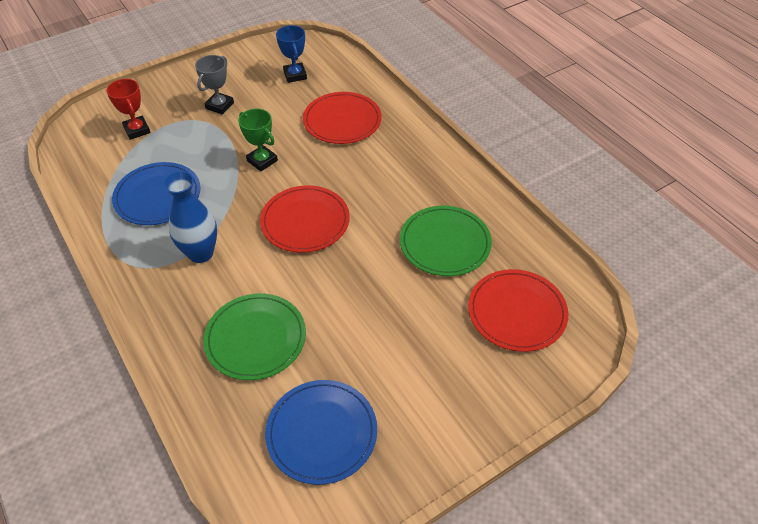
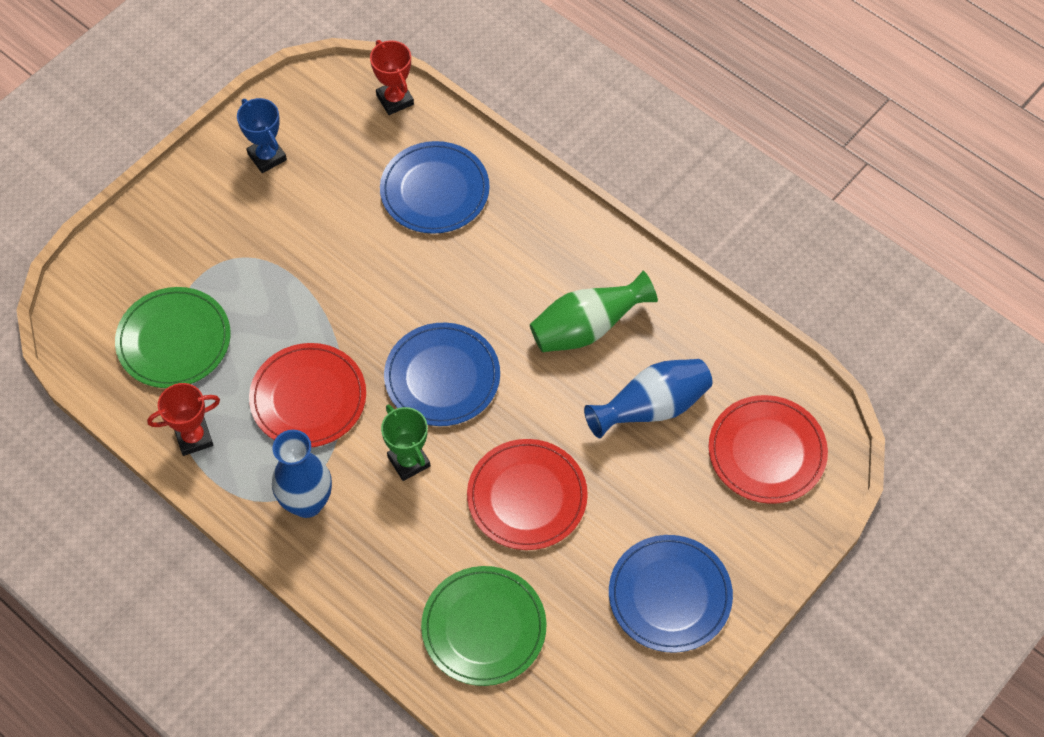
blue plate: [112,162,200,225] [265,380,377,485] = 2 -> [380,141,490,234] [384,323,500,426] [609,535,733,653] = 3
blue vase: [163,171,217,263] = 1 -> [272,430,332,518] [584,359,713,438] = 2
green vase: none = 0 -> [530,271,658,352] = 1
grey trophy: [195,55,234,115] = 1 -> none = 0
red trophy: [106,79,151,140] = 1 -> [147,383,220,456] [370,40,414,115] = 2

